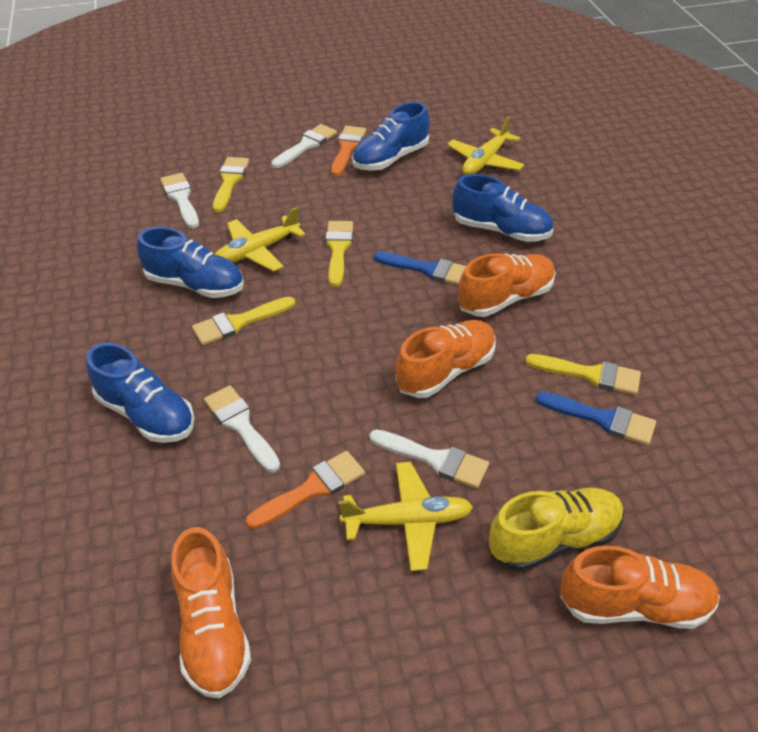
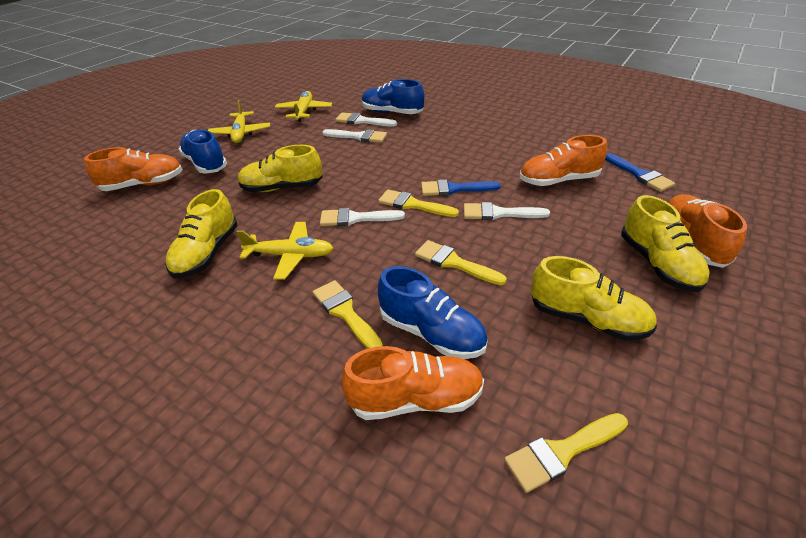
blue shoe: [86,343,195,443] [137,227,244,298] [352,102,430,171] [453,174,553,242] = 4 -> [179,130,227,174] [362,79,424,114] [378,266,488,359] = 3
orange brush: [246,451,365,529] [331,126,366,176] = 2 -> none = 0
yellow shoe: [489,488,624,572] = 1 -> [165,189,238,279] [238,145,322,192] [531,256,657,341] [621,195,710,292] = 4

